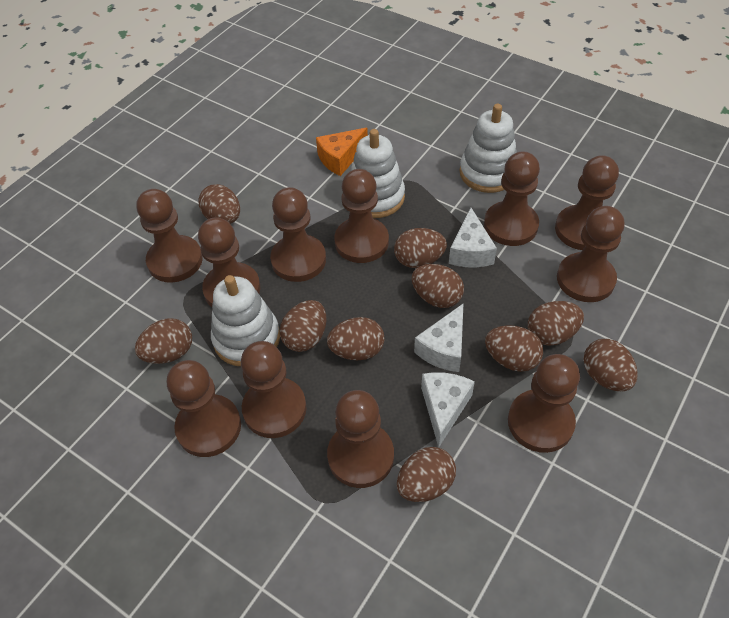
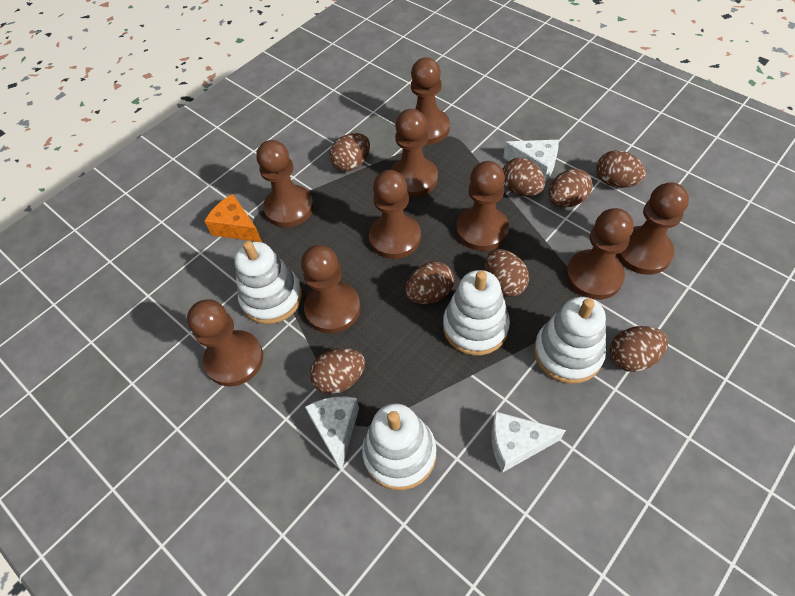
brown egg: [135,318,192,364] [199,184,240,224] [280,300,326,352] [327,317,384,360] [394,228,447,268] [397,447,456,502] [412,264,464,308] [485,326,543,372] [528,301,584,346] [583,339,638,392] = 10 -> [310,348,365,394] [329,133,370,172] [405,262,454,304] [485,249,529,297] [503,158,545,197] [548,168,593,207] [596,150,646,188] [610,326,668,372] = 8
brown pawn: [136,189,203,283] [167,360,241,457] [198,217,260,307] [241,341,307,438] [270,187,326,282] [327,390,394,488] [334,169,389,263] [484,151,540,246] [508,354,580,453] [555,155,619,250] [557,206,624,302] = 11 -> [187,299,263,387] [256,140,314,227] [301,245,361,333] [369,170,421,259] [390,109,438,197] [411,57,450,145] [456,161,509,251] [566,208,634,300] [616,182,689,275] = 9
white stacking toy: [211,275,280,366] [351,129,405,218] [459,104,517,193] = 3 -> [235,241,302,324] [362,403,437,490] [443,270,510,355] [534,297,606,384] = 4

